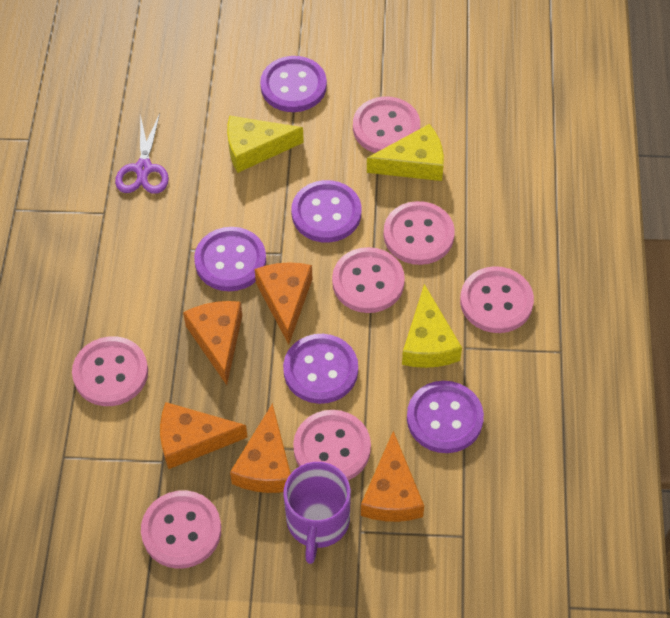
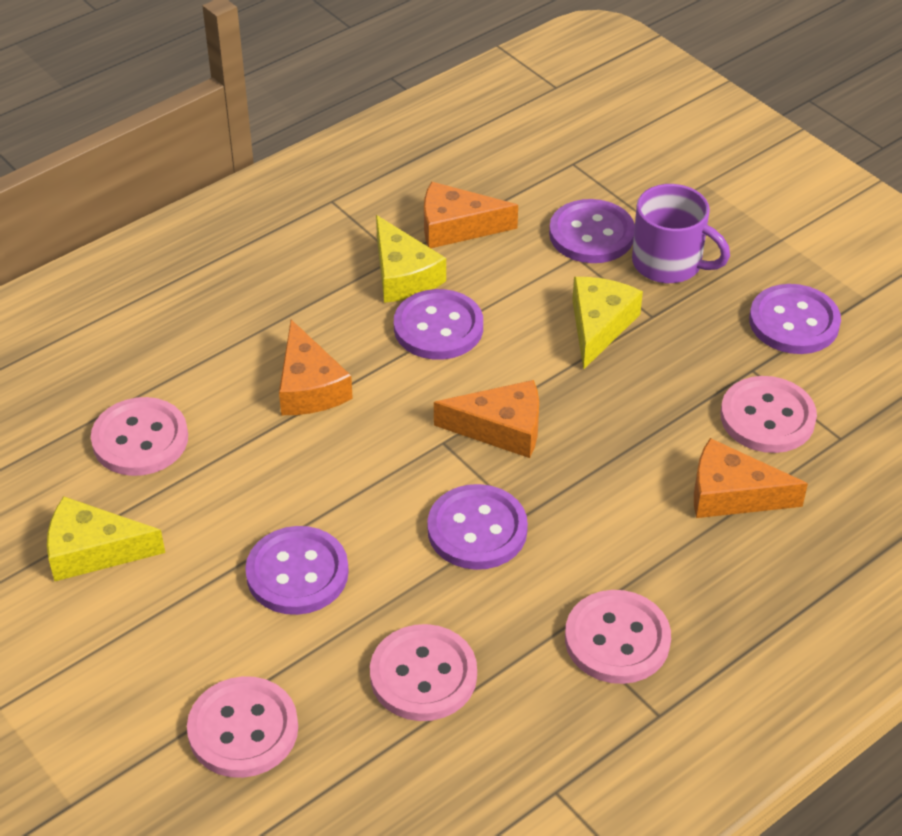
orange cheese: [160,402,248,469] [183,301,242,385] [230,403,291,493] [255,263,312,345] [361,431,424,522] = 5 -> [279,320,353,415] [424,182,518,248] [434,380,539,458] [694,438,808,518] = 4
pink button: [72,336,148,406] [141,490,221,569] [293,410,371,481] [332,247,405,313] [353,96,420,153] [384,201,455,265] [460,266,534,333] = 7 -> [91,397,188,476] [187,676,298,778] [370,624,477,721] [565,590,671,684] [720,376,817,453] = 5
purple scissors: [115,113,169,194] = 1 -> none = 0

